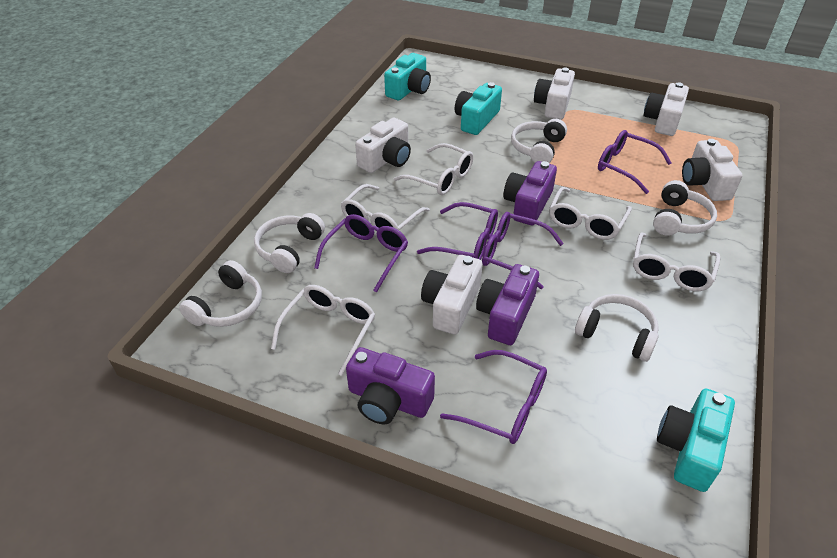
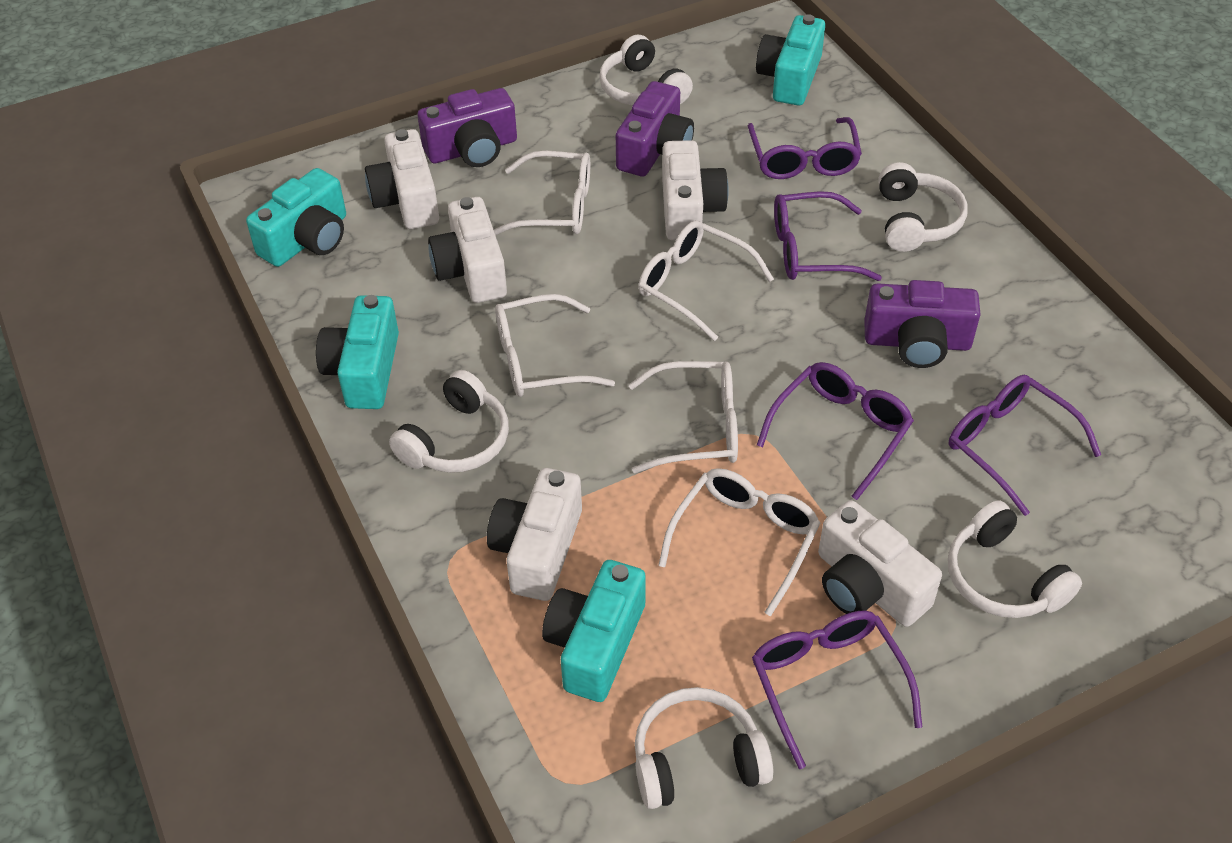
turquoise camera: [384,53,431,101] [455,82,502,135] [657,389,735,492] = 3 -> [246,168,346,267] [316,295,399,409] [542,560,646,702] [756,15,825,105] = 4

